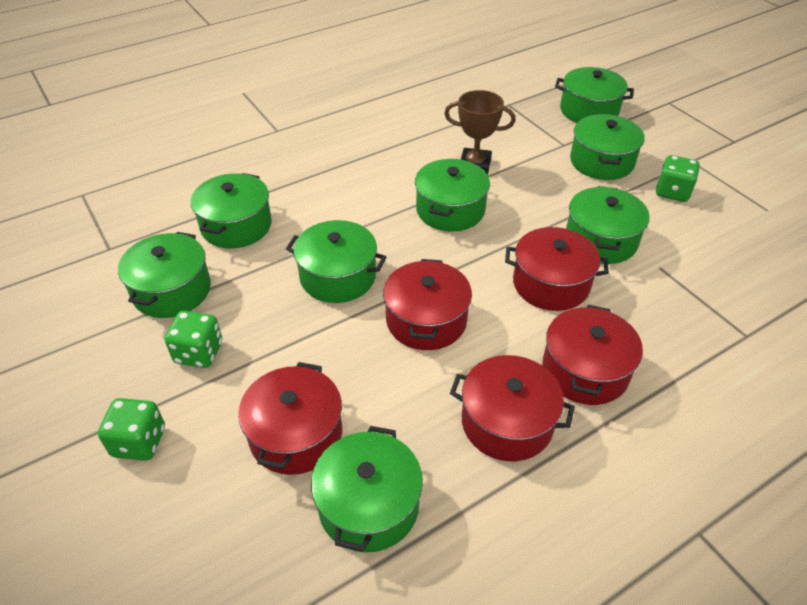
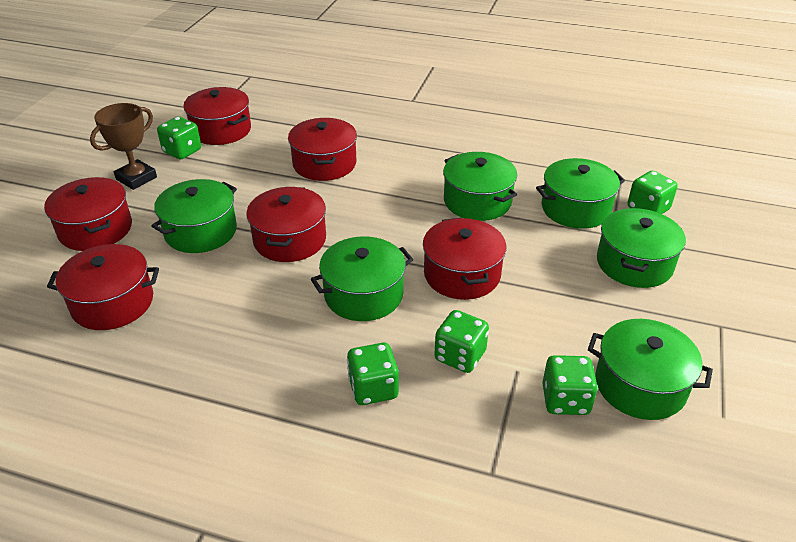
green dice: [98,398,165,461] [165,311,222,368] [656,155,700,202] = 3 -> [157,116,201,159] [347,343,399,405] [434,310,489,373] [542,355,598,415] [628,171,678,214] = 5
green pot: [118,232,211,318] [191,173,272,248] [286,220,386,303] [311,426,423,553] [415,159,490,232] [555,67,634,123] [566,186,650,264] [570,114,645,180] = 8 -> [151,179,237,253] [311,237,413,321] [443,152,517,221] [536,158,625,229] [588,319,713,420] [597,208,686,288] = 6
red pot: [238,362,342,475] [383,259,472,350] [450,355,575,461] [505,227,609,311] [542,305,643,405] = 5 -> [44,177,132,251] [47,244,159,330] [183,87,251,145] [246,187,326,262] [288,118,357,181] [423,218,507,300] = 6

